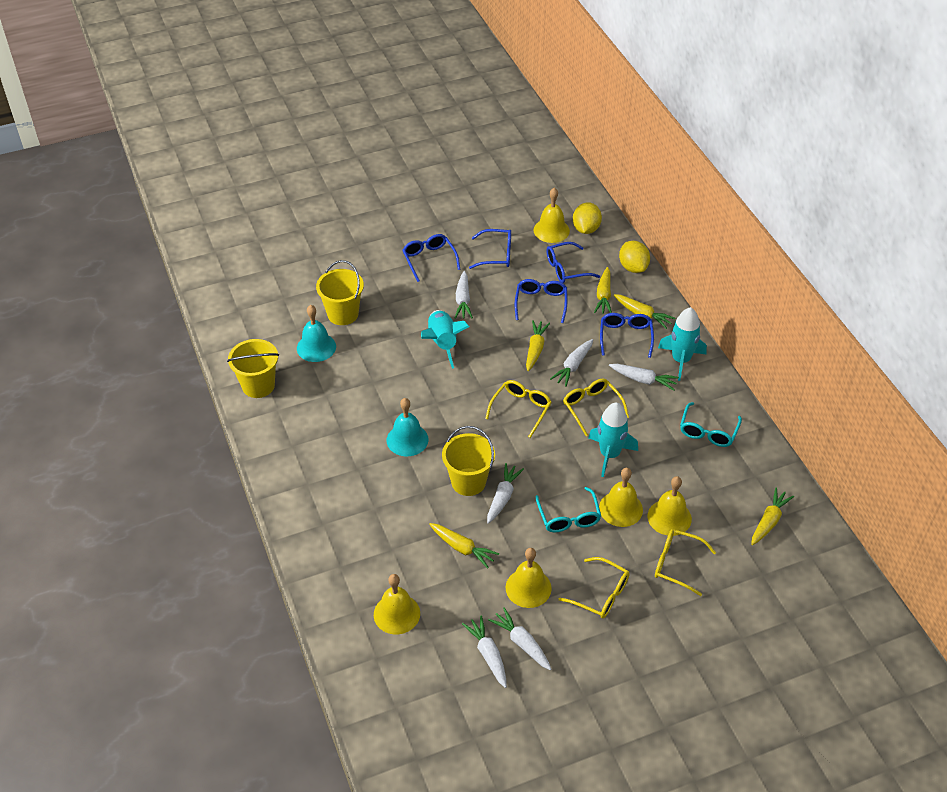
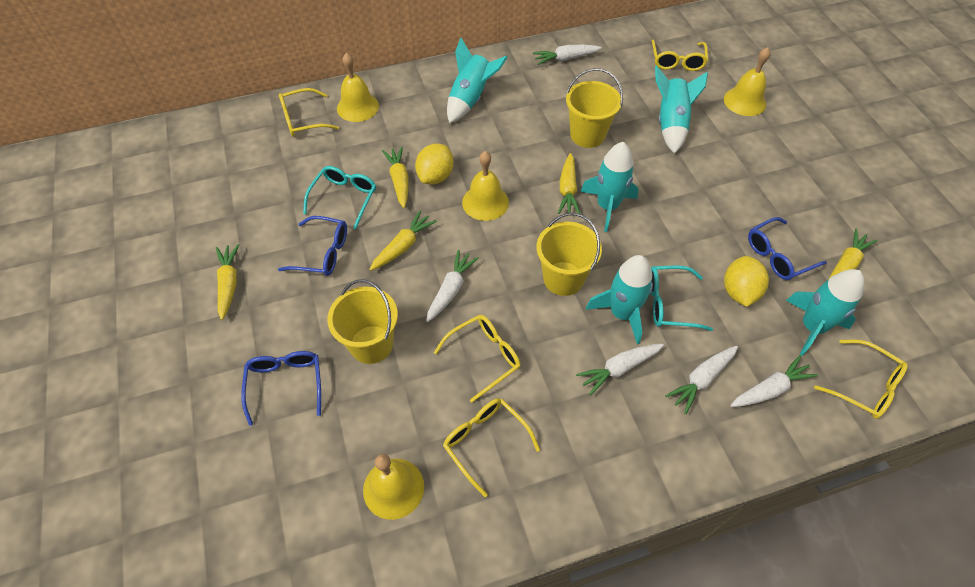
blue glasses: [402,234,460,282] [469,229,511,269] [515,279,567,323] [546,242,600,283] [600,313,654,358] = 5 -> [241,351,321,426] [278,216,347,276] [748,217,827,280] = 3
turquoise bell: [297,305,336,362] [387,398,428,456] = 2 -> none = 0
turquoise rocket: [421,310,469,369] [589,402,638,477] [658,307,707,381] = 3 -> [447,38,508,123] [580,142,639,232] [586,255,653,344] [655,66,708,154] [786,269,864,356] = 5
white carrot: [455,271,473,319] [462,615,507,688] [487,463,524,524] [488,607,551,670] [550,339,593,387] [609,364,679,391] = 6 -> [426,250,479,322] [533,45,602,65] [576,344,664,396] [665,346,738,414] [730,355,818,407] = 5
yellow bell: [374,574,420,634] [506,548,552,608] [533,188,570,243] [599,468,643,527] [647,476,692,536] = 5 -> [337,53,379,122] [363,454,424,520] [462,151,509,221] [724,47,770,116] = 4
yellow glasses: [485,380,552,438] [559,557,630,619] [563,379,629,436] [655,529,716,596] = 4 -> [279,88,339,137] [434,315,521,403] [443,398,540,497] [652,40,708,71] [814,339,908,419] = 5

